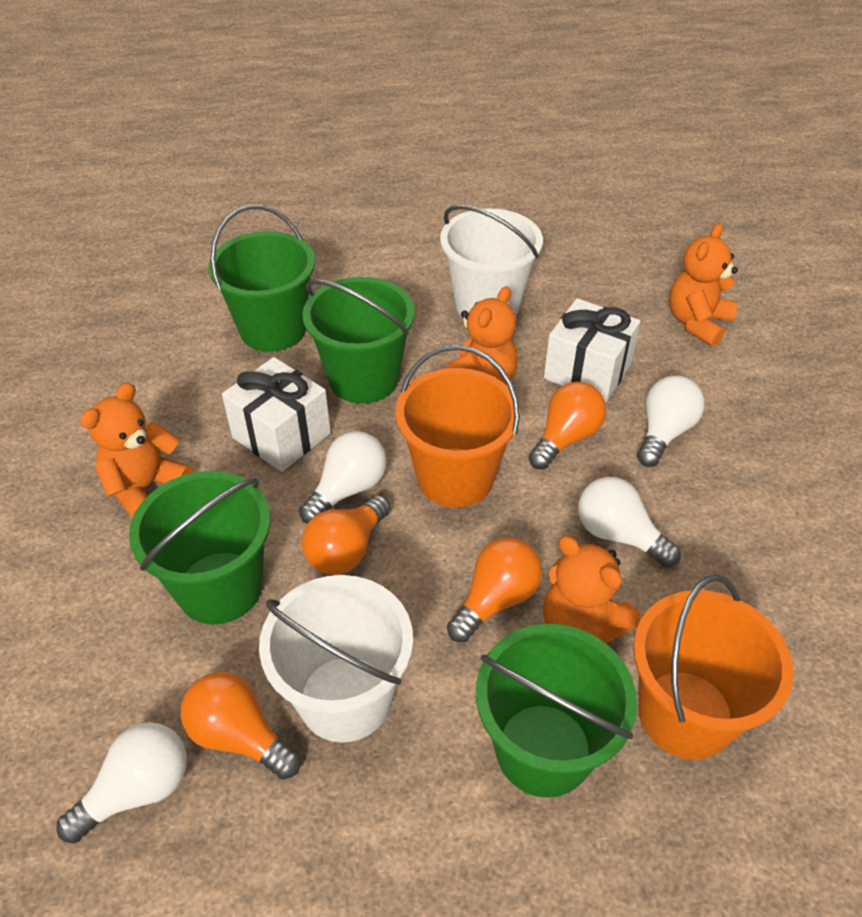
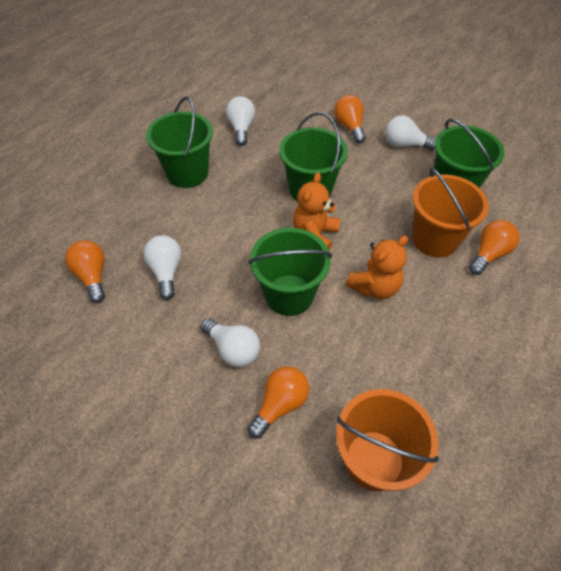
orange teddy bear: [80,382,193,518] [443,286,518,385] [543,536,641,644] [669,224,738,347] = 4 -> [293,172,340,250] [345,235,408,299] = 2
white bucket: [259,575,413,743] [440,205,543,316] = 2 -> none = 0
white gift: [222,357,331,472] [544,298,641,402] = 2 -> none = 0

